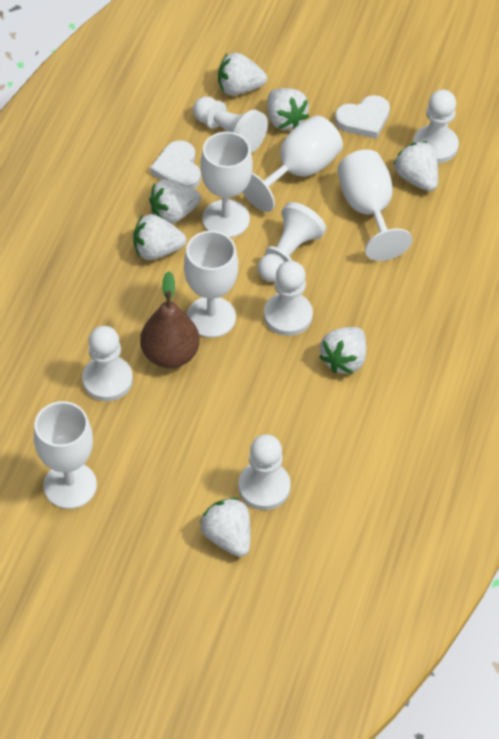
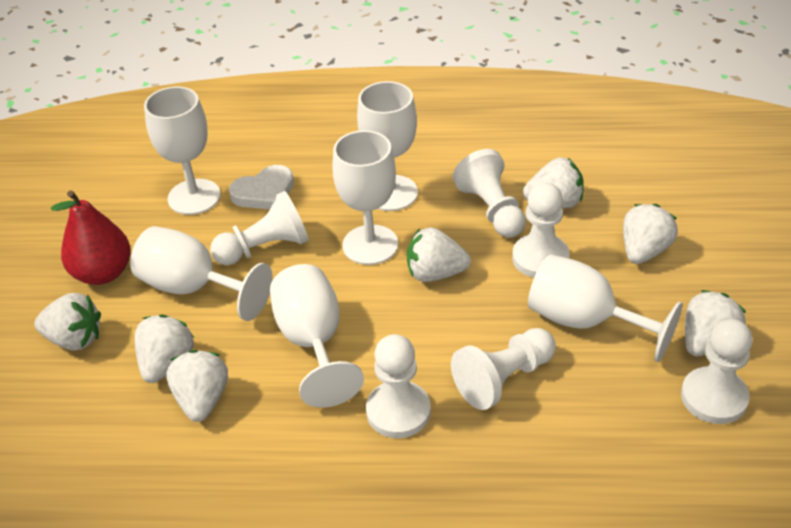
brown pear: [140,271,200,368] = 1 -> none = 0
red pear: none = 0 -> [51,190,131,285] = 1
white goblet: [34,401,97,509] [184,231,238,338] [200,132,253,238] [243,115,343,212] [338,149,412,261] = 5 -> [130,226,273,321] [144,86,221,215] [270,264,364,408] [332,130,398,265] [357,81,418,211] [528,255,682,362] = 6
white heart: [150,141,201,189] [335,95,390,139] = 2 -> [229,165,294,209] = 1

